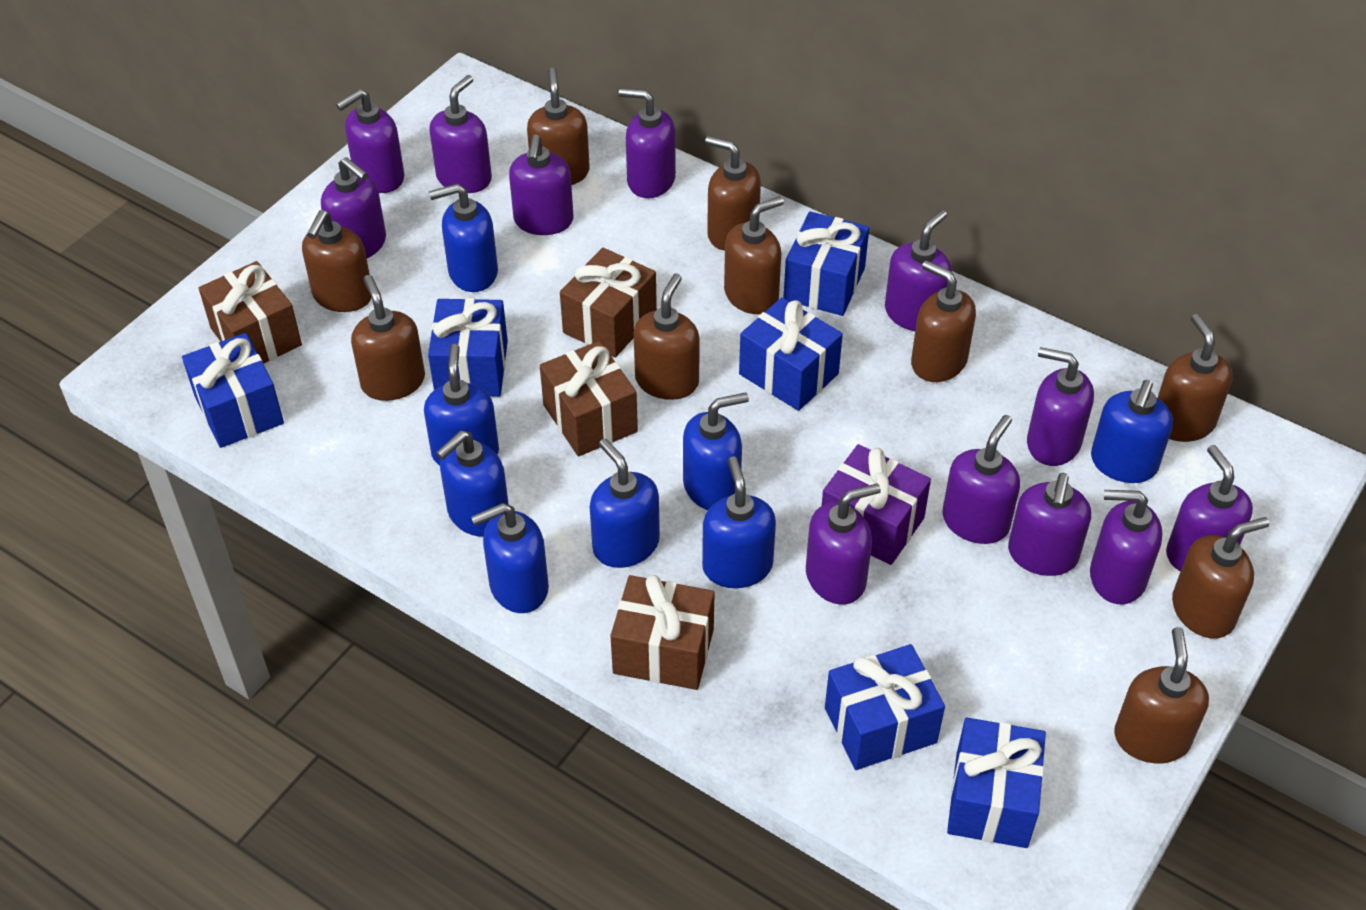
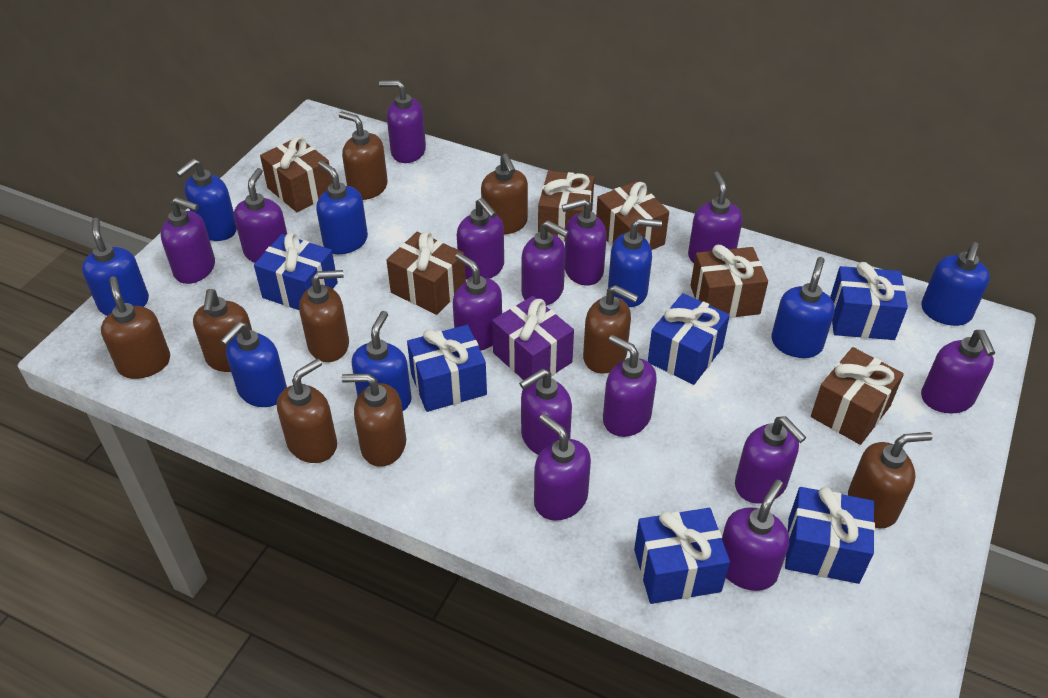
brown gift: [199,261,302,364] [540,341,638,457] [560,247,657,358] [610,575,715,690] = 4 -> [260,136,332,212] [386,231,466,315] [538,171,594,242] [596,181,669,250] [690,245,768,318] [811,347,904,445] = 6
brown soap dispenser: [302,210,372,312] [351,275,425,401] [527,68,590,185] [634,274,700,400] [705,136,761,251] [724,196,784,314] [911,260,976,382] [1114,627,1209,763] [1158,314,1233,442] [1172,517,1270,639] = 10 -> [101,277,170,379] [193,289,252,372] [277,358,337,463] [299,270,349,362] [339,111,388,200] [341,373,406,467] [481,154,528,234] [583,285,639,374] [848,432,933,528] = 9
purple soap dispenser: [321,157,386,258] [336,89,404,193] [429,75,492,193] [509,134,574,235] [619,88,676,198] [806,483,881,605] [885,210,952,331] [943,415,1020,544] [1008,473,1091,576] [1027,347,1094,466] [1090,490,1163,604] [1166,445,1253,571] = 12 -> [161,197,215,284] [234,168,287,263] [379,80,426,163] [453,253,502,351] [457,198,504,280] [519,368,572,455] [521,220,569,306] [534,414,591,520] [562,199,607,286] [603,335,657,437] [688,172,743,263] [722,480,789,591] [735,416,807,504] [921,330,995,414] = 14

